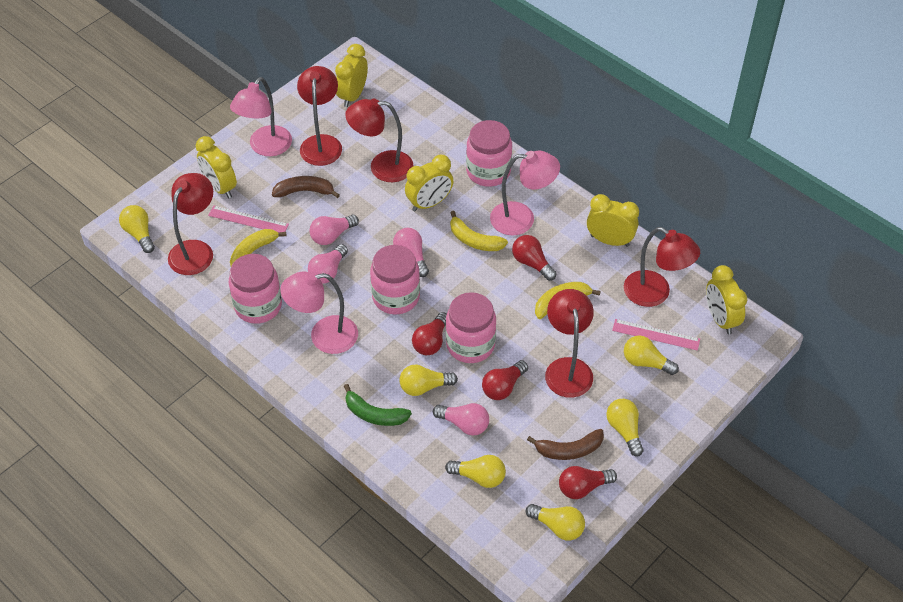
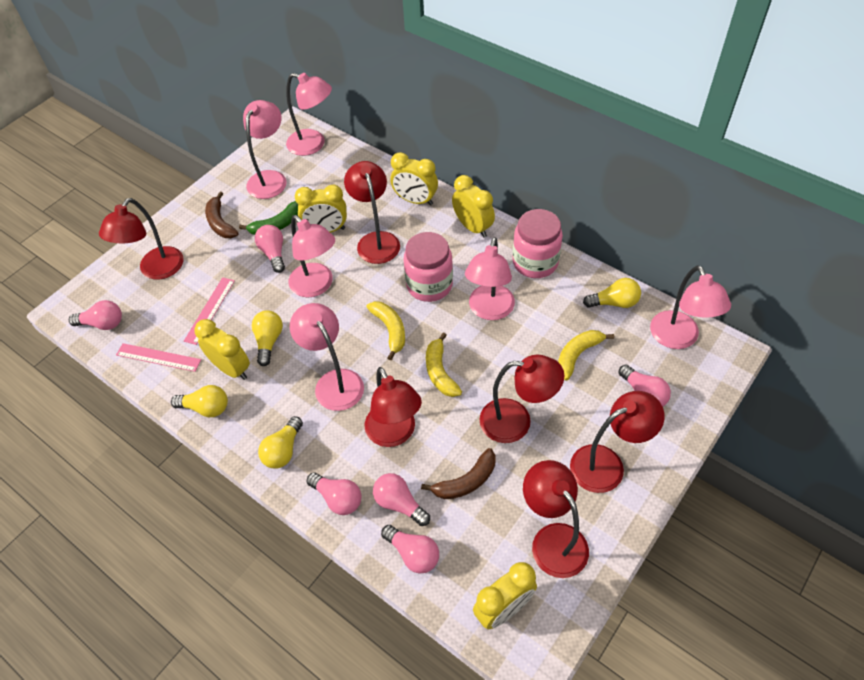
pink jar: [229,254,282,324] [370,245,420,315] [446,292,496,363] [466,120,512,187] = 4 -> [403,232,453,302] [512,209,563,278] = 2
pink lamp: [230,77,292,156] [280,271,358,354] [490,151,560,235] = 3 -> [243,100,286,199] [286,73,332,156] [288,215,335,297] [290,303,364,411] [465,237,515,320] [650,265,731,349] = 6
pink light bulb: [308,244,348,284] [309,215,359,245] [393,228,429,277] [433,403,489,436] = 4 -> [69,300,122,330] [255,225,285,273] [306,473,361,515] [373,473,430,526] [381,525,439,574] [618,365,671,407] = 6
red lamp: [168,173,213,275] [297,66,342,166] [345,98,414,182] [545,289,594,398] [624,227,700,307] = 5 -> [99,198,184,279] [344,161,400,264] [365,367,422,447] [479,355,564,443] [523,460,589,578] [570,391,665,493] = 6
red light bulb: [412,312,447,355] [482,360,528,400] [512,235,557,281] [559,466,617,499] = 4 -> none = 0
yellow light bulb: [119,205,155,253] [399,364,458,396] [445,455,506,488] [526,504,585,541] [607,399,643,456] [624,335,679,375] = 6 -> [171,385,228,417] [252,311,283,366] [258,416,303,469] [583,278,641,308] = 4

